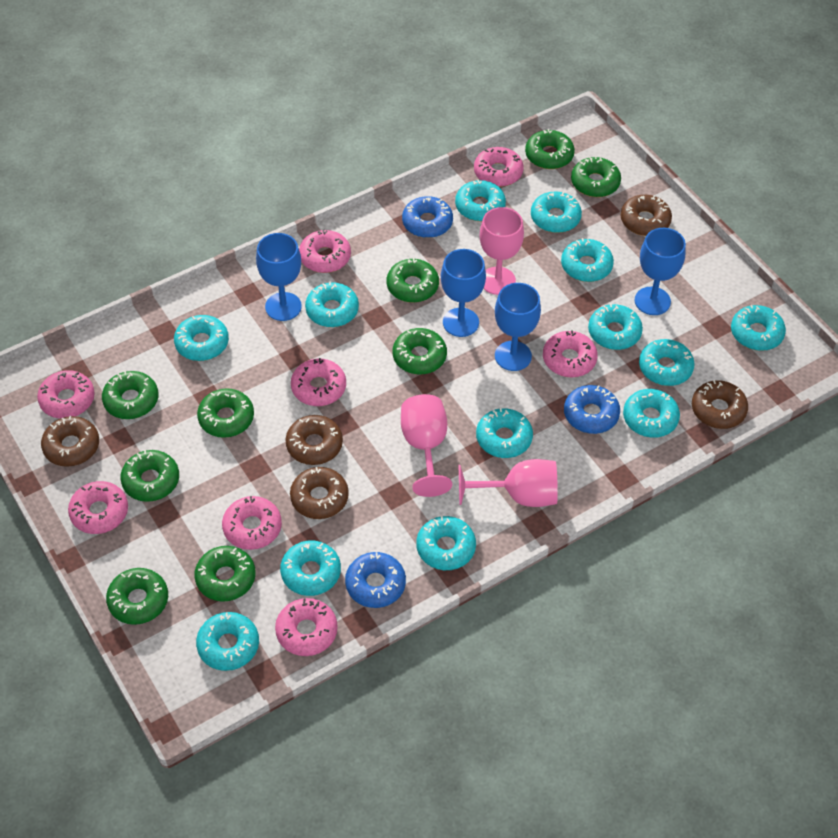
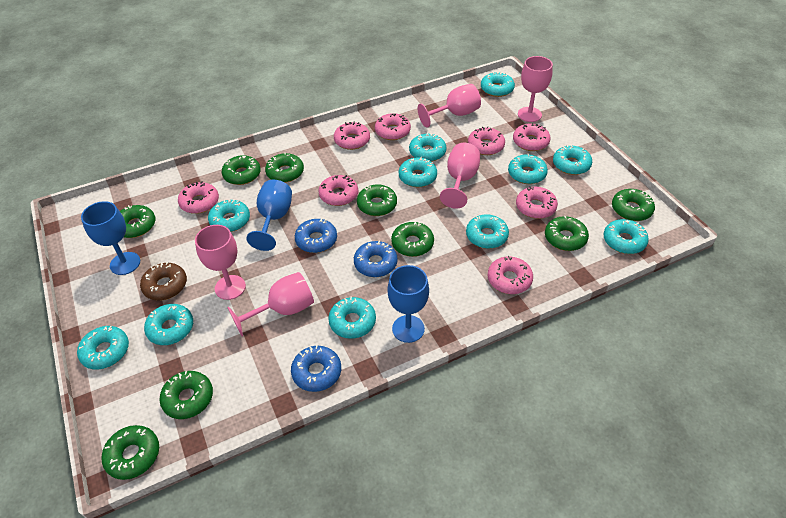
blue goblet: [256,233,302,321] [441,249,486,337] [495,283,541,371] [635,228,686,315] = 4 -> [81,201,140,275] [246,180,292,251] [387,265,429,343] = 3
brown donut: [41,416,99,467] [285,415,343,465] [290,467,349,519] [621,195,672,236] [692,380,748,429] = 5 -> [140,262,187,300] = 1
pink goblet: [401,394,452,497] [459,459,558,507] [480,207,524,295] = 3 -> [195,225,246,300] [227,272,314,337] [417,84,481,128] [440,143,480,209] [518,56,553,122] = 5
turquoise donut: [174,315,229,361] [196,612,259,671] [280,540,341,596] [305,282,359,327] [416,516,476,570] [455,179,506,221] [476,408,533,458] [531,191,582,233] [561,238,614,282] [588,304,643,350] [623,389,680,438] [639,339,695,386] [731,305,786,351] = 13 -> [77,326,129,369] [144,304,193,345] [208,199,250,232] [328,297,376,339] [399,157,437,187] [409,133,447,162] [466,214,509,249] [481,72,515,97] [508,154,548,184] [553,145,592,175] [603,219,649,254] = 11

